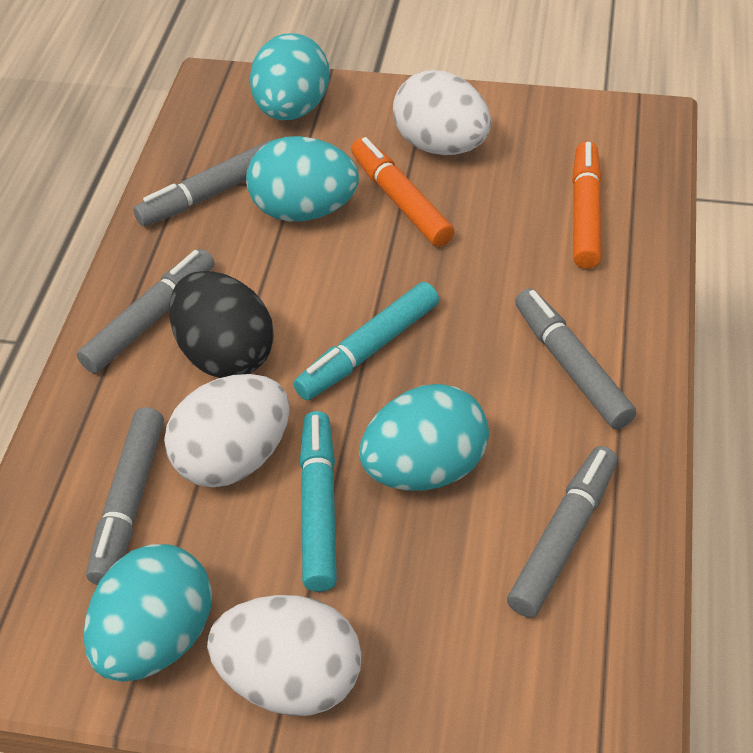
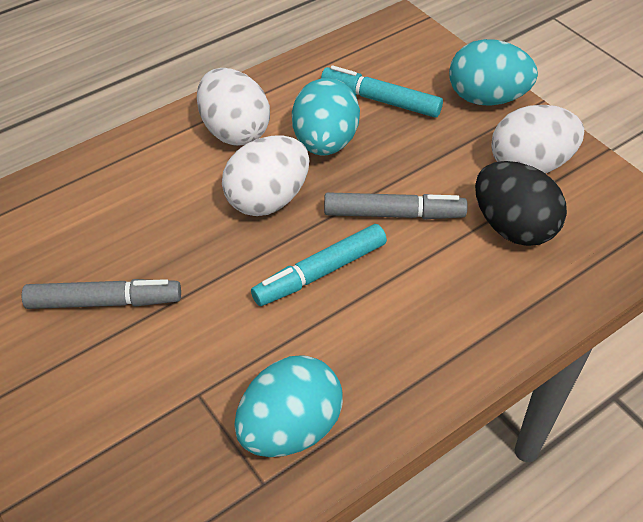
grey marker: [77,249,215,373] [86,407,164,585] [133,141,271,226] [507,446,617,618] [515,288,636,429] = 5 -> [22,279,181,309] [324,192,468,219] = 2
orange marker: [351,137,454,247] [572,141,602,269] = 2 -> none = 0
turquoise egg: [83,544,212,682] [246,136,359,221] [250,33,329,120] [359,384,489,491] = 4 -> [235,355,343,457] [292,78,360,156] [449,39,538,106] = 3

